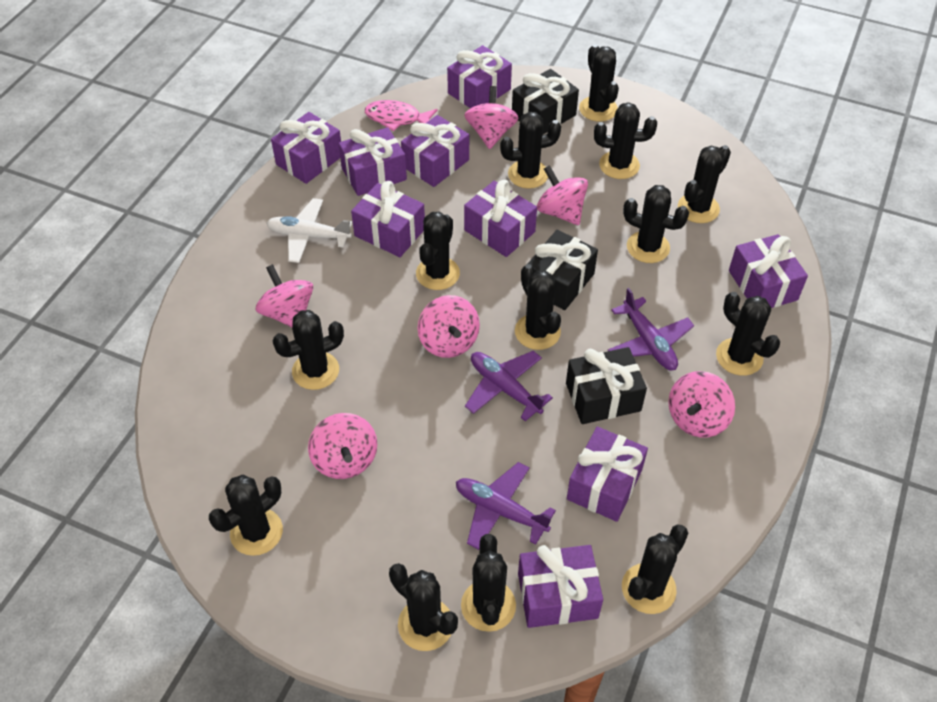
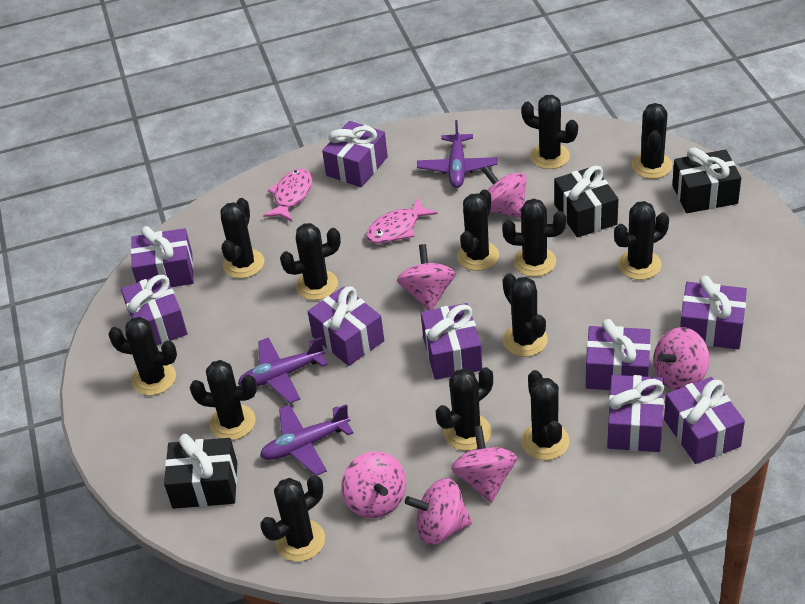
pink fish: [365,100,438,131] = 1 -> [263,169,312,221] [366,197,438,244] = 2
white plane: [266,198,352,263] = 1 -> none = 0

